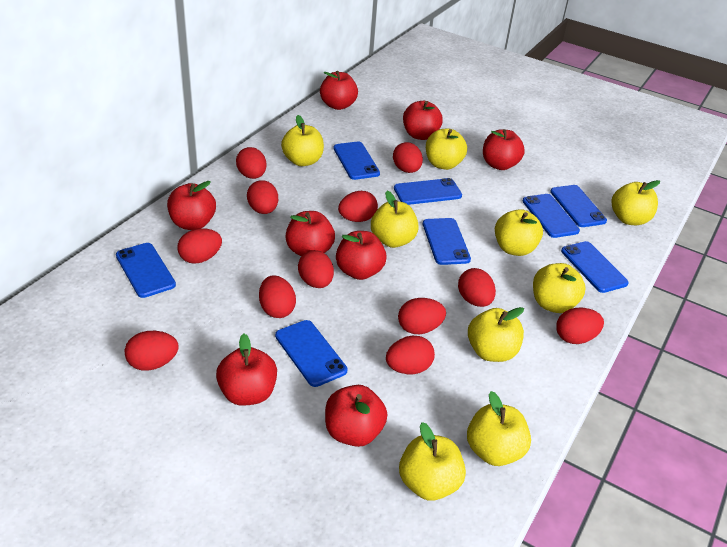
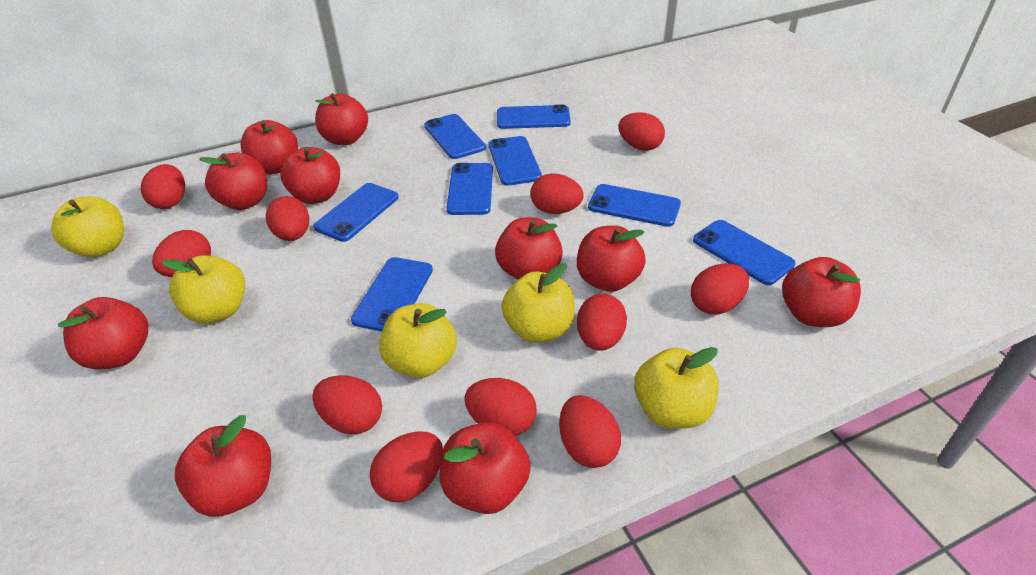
red apple: [167,181,216,230] [216,334,277,406] [285,211,335,256] [320,71,358,110] [325,385,387,447] [336,231,387,280] [403,101,443,140] [483,129,525,170] = 8 -> [58,297,148,370] [175,415,271,517] [199,153,267,210] [240,120,298,174] [281,147,340,204] [315,93,368,145] [440,422,531,514] [495,217,563,280] [577,225,646,292] [782,257,861,327] = 10
red egg: [125,331,178,371] [177,228,222,264] [236,147,267,179] [247,180,278,214] [259,275,296,318] [298,250,334,288] [338,191,378,222] [386,336,435,374] [393,142,423,173] [398,298,446,334] [458,268,496,307] [556,308,604,344] = 12 -> [141,164,185,209] [152,230,211,277] [266,196,309,241] [312,375,382,434] [369,431,443,502] [464,378,537,436] [530,173,584,214] [559,395,621,468] [577,294,627,351] [619,112,665,151] [691,263,749,314] = 11
yellow apple: [281,115,324,166] [371,191,419,248] [399,422,466,501] [426,128,467,170] [467,391,531,466] [468,307,524,362] [495,209,543,256] [533,263,586,313] [612,180,660,225] = 9 -> [51,196,124,258] [162,255,245,324] [379,303,457,378] [502,263,575,343] [634,347,719,429] = 5

